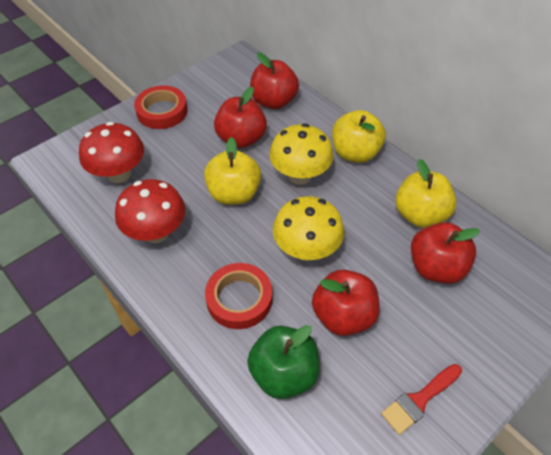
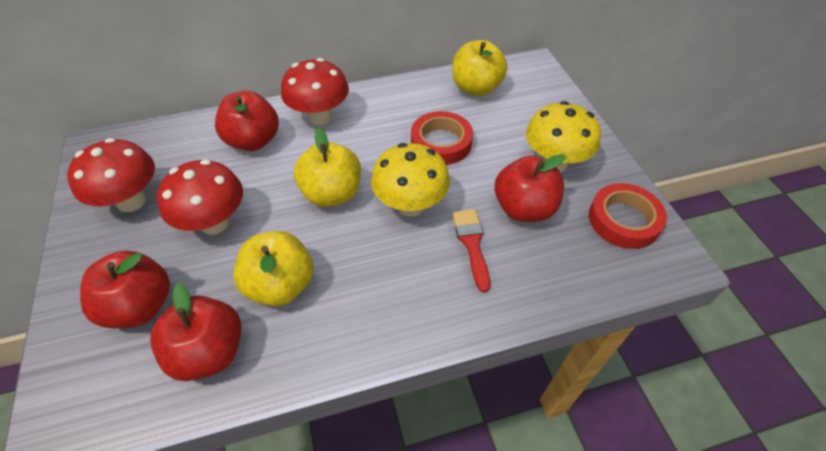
green apple: [247,325,320,399] = 1 -> none = 0
red mushroom: [79,122,144,183] [115,179,185,243] = 2 -> [67,138,155,212] [157,159,243,235] [281,58,349,125] = 3

